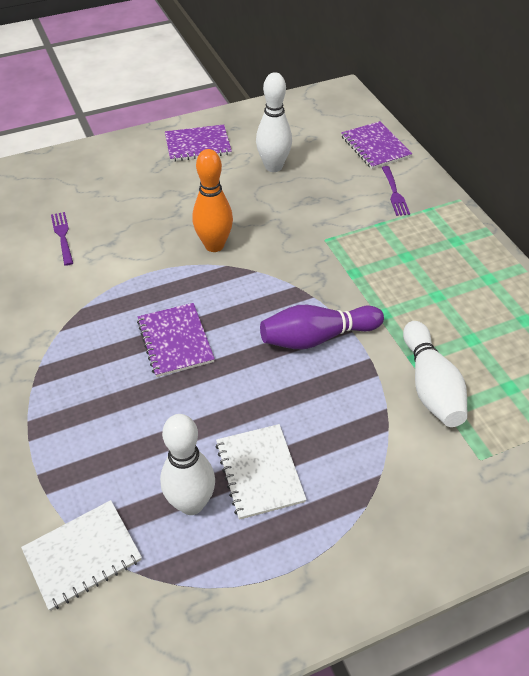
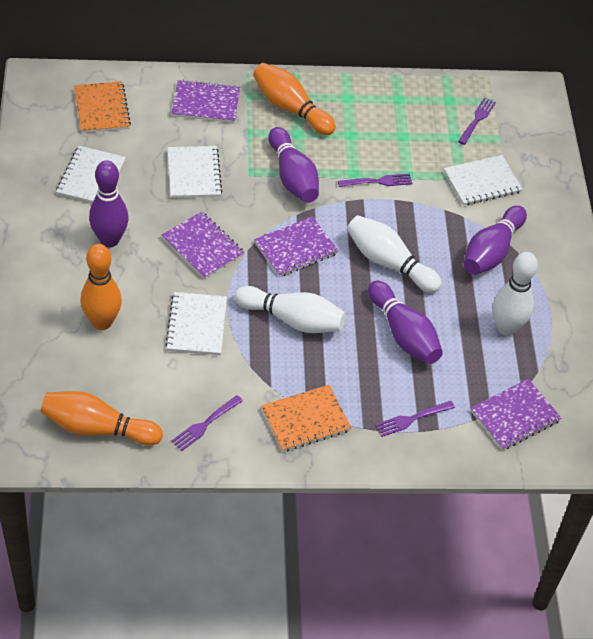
orange bowling pin: [192,149,233,252] = 1 -> [41,391,163,445] [80,244,122,330] [253,63,336,135] = 3
orange notebook: none = 0 -> [74,81,131,133] [261,385,351,452] = 2
purple bowling pin: [260,305,384,349] = 1 -> [89,160,129,247] [269,127,319,203] [368,281,443,364] [464,206,527,275] = 4
purple fork: [51,212,73,266] [382,166,410,216] = 2 -> [171,395,243,451] [338,173,413,187] [375,401,455,437] [458,97,496,145] = 4
purple notebook: [137,303,215,377] [165,125,232,162] [341,121,412,169] = 3 -> [162,211,245,279] [171,80,240,123] [254,216,339,277] [470,379,561,450] = 4
white notebook: [21,500,142,611] [216,424,307,520] = 2 -> [56,146,126,203] [165,292,227,355] [167,146,222,198] [444,155,523,206] = 4

